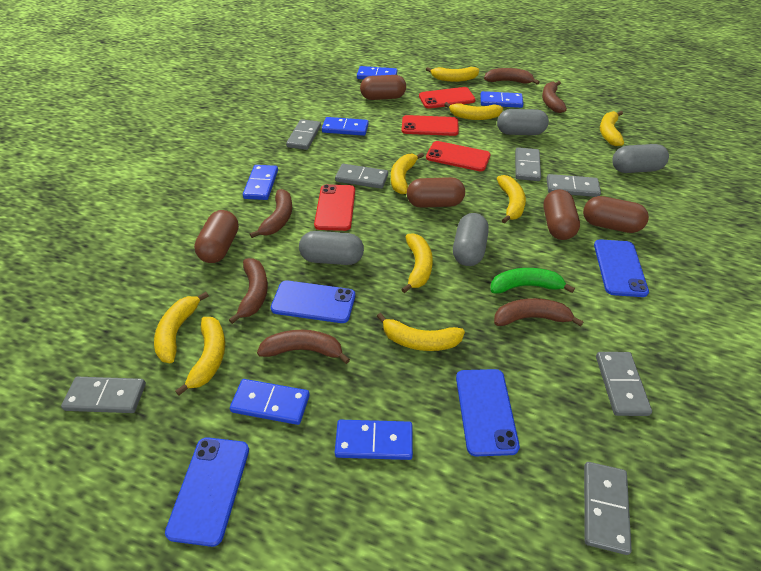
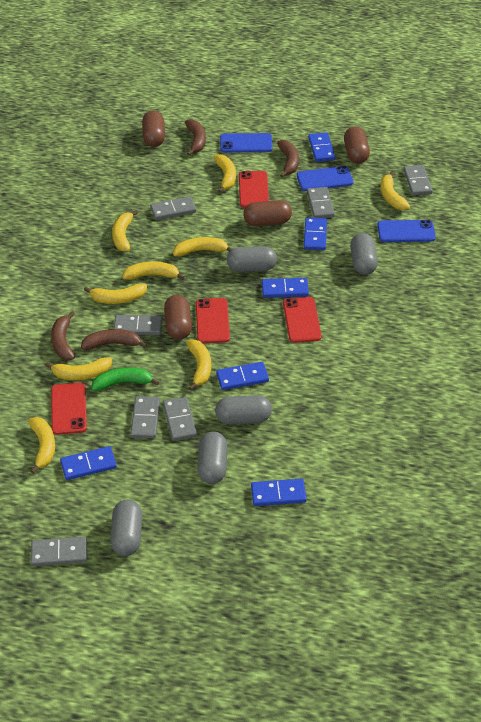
blue phone: [165,437,249,547] [271,280,355,323] [456,369,520,456] [594,239,649,297] = 4 -> [220,133,272,153] [297,166,354,191] [377,220,436,242] = 3
brown banana: [229,258,268,324] [250,189,292,238] [257,330,350,364] [484,68,539,85] [494,298,584,327] [542,81,567,113] = 6 -> [51,311,75,360] [81,329,147,350] [185,119,206,156] [277,140,299,178] = 4
brown capsule: [194,210,239,263] [360,75,406,100] [407,177,465,208] [543,189,580,240] [583,196,649,233] = 5 -> [142,110,165,147] [164,295,192,340] [243,200,292,226] [344,126,370,164] = 4
grey capsule: [299,231,364,265] [453,213,489,266] [497,109,549,135] [612,144,669,173] = 4 -> [110,500,142,556] [197,431,227,484] [215,395,272,425] [227,246,277,272] [350,233,378,275] = 5

